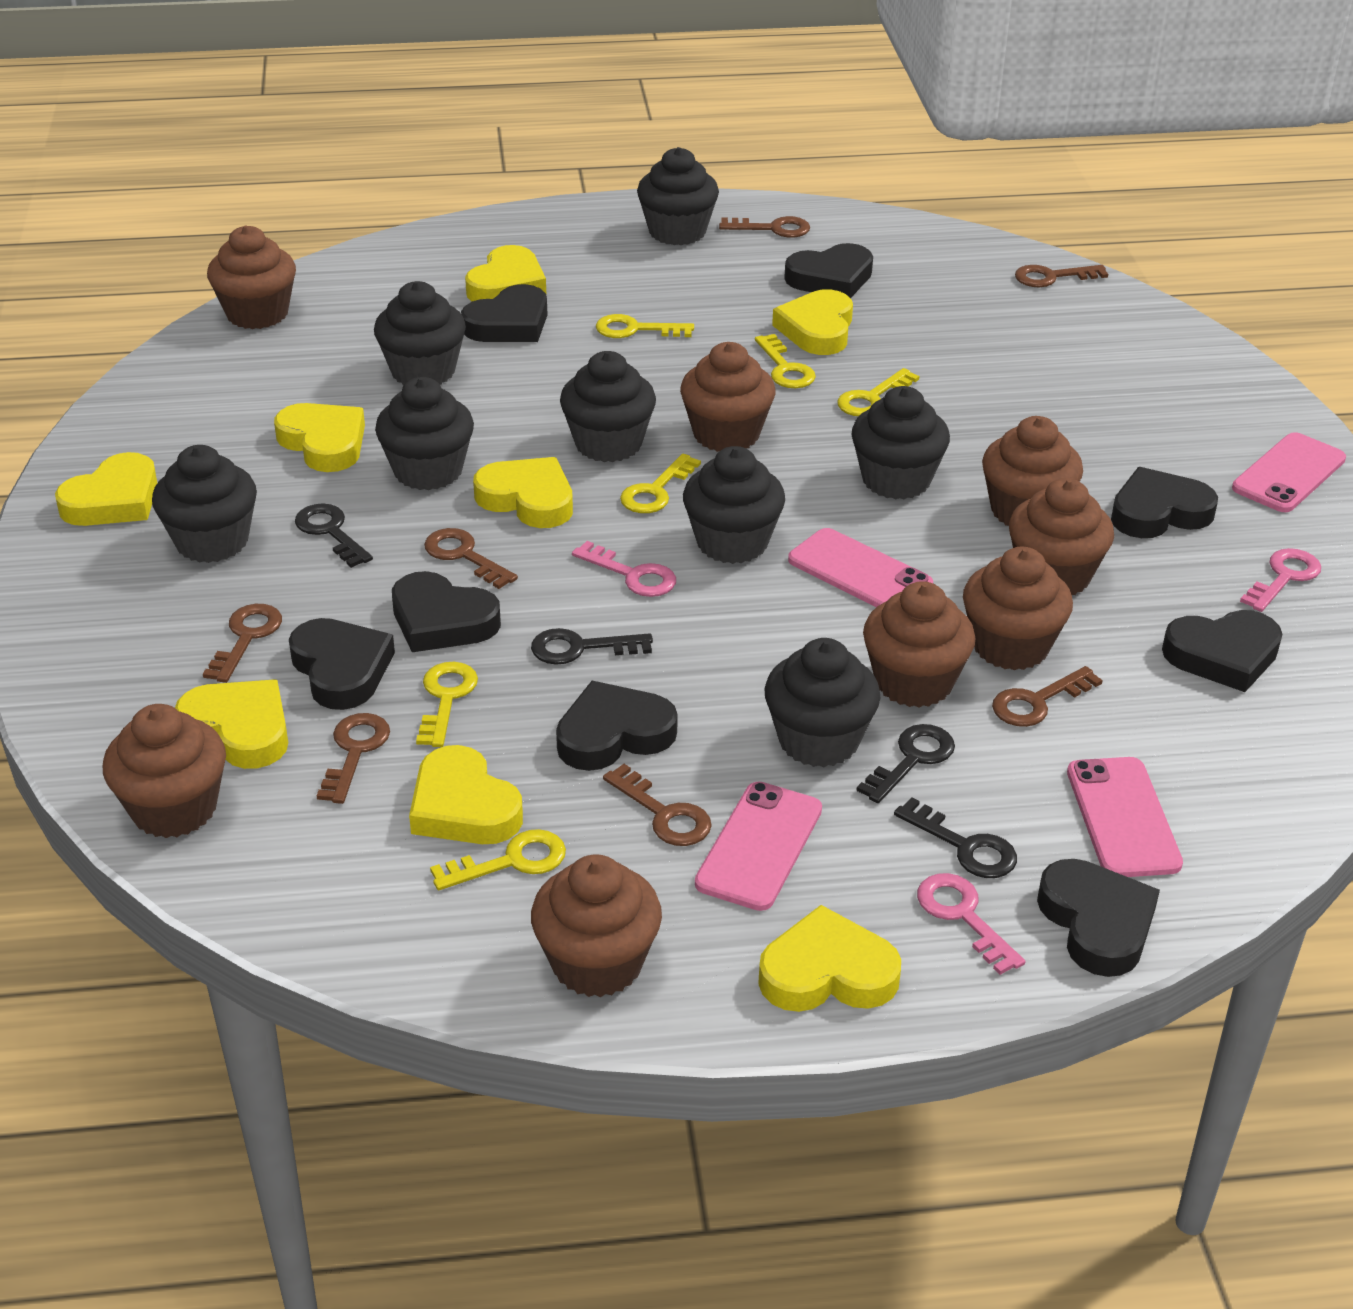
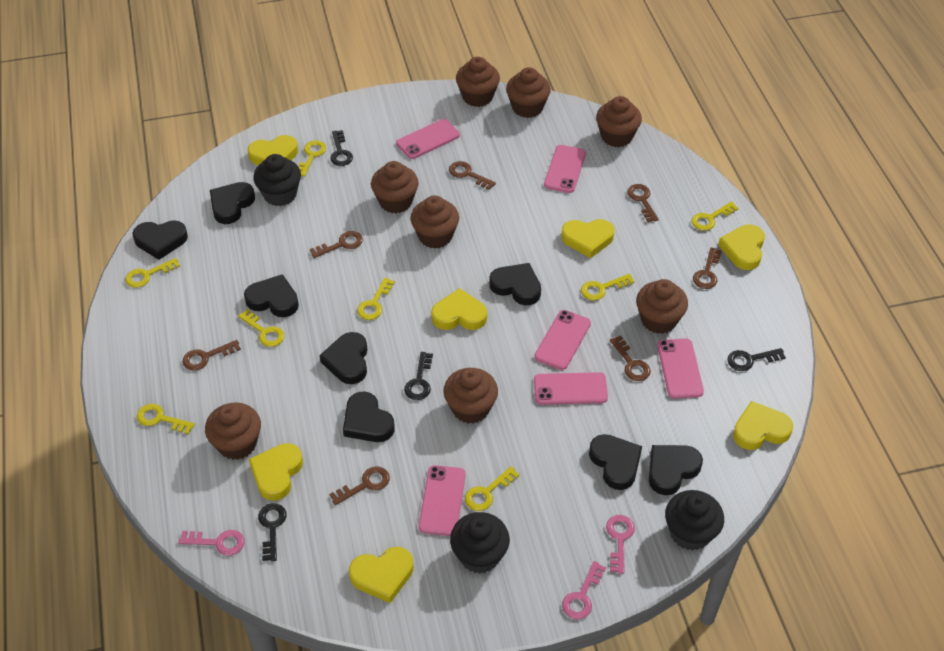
black cupcake: [152,445,257,563] [374,281,466,385] [375,377,474,490] [560,351,656,462] [637,147,719,245] [683,446,785,564] [764,638,881,767] [852,386,950,500] = 8 -> [253,154,301,206] [450,512,510,573] [665,490,724,551] = 3
pink phone: [695,782,822,911] [788,528,933,607] [1067,757,1183,877] [1232,432,1346,512] = 4 -> [396,119,460,159] [419,465,466,536] [534,372,608,405] [535,310,591,370] [544,145,586,193] [657,338,704,399] = 6
yellow heart: [55,452,157,526] [175,680,288,769] [274,403,365,472] [409,745,523,844] [465,245,546,302] [473,457,573,528] [758,905,901,1012] [772,289,853,355] = 8 -> [248,135,298,165] [249,443,303,501] [349,547,414,603] [431,288,487,330] [561,219,615,258] [718,224,765,270] [733,401,793,450] = 7
yellow key: [416,662,478,747] [430,829,566,890] [596,314,694,338] [620,453,701,513] [755,334,816,388] [837,368,919,416] = 6 -> [125,258,180,288] [137,404,195,434] [238,309,285,347] [298,140,326,177] [357,278,395,320] [465,466,520,511] [581,274,635,300] [691,201,739,231] = 8

